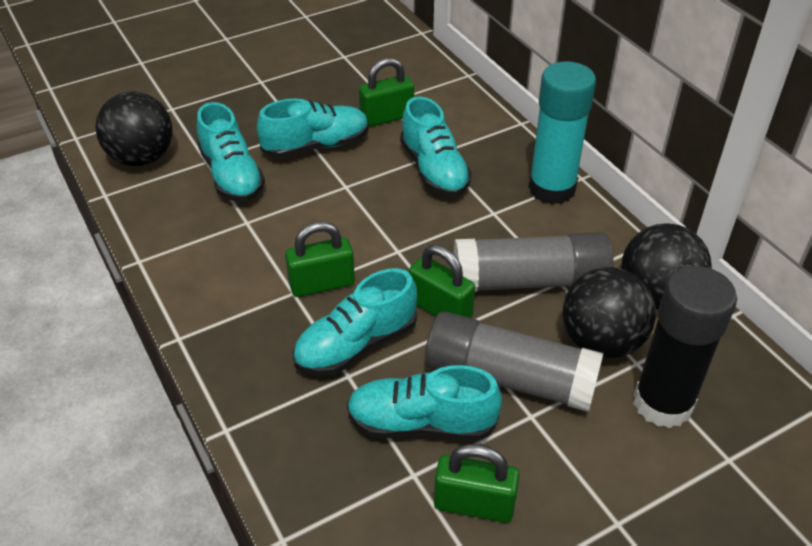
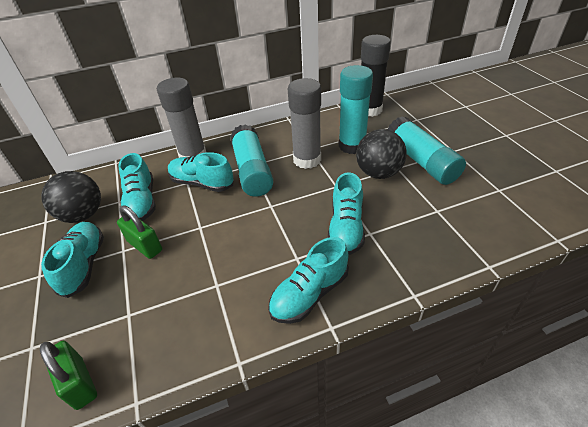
black ball: [96,91,172,166] [563,267,656,358] [621,223,712,309] = 3 -> [41,171,101,223] [356,129,407,179] = 2
green padlock: [285,222,355,297] [359,58,414,127] [409,245,475,318] [434,444,520,523] = 4 -> [40,341,97,410] [117,205,162,259] = 2
turquoise glue stick: [528,61,596,205] = 1 -> [230,124,274,197] [339,65,373,154] [387,116,466,185] = 3

